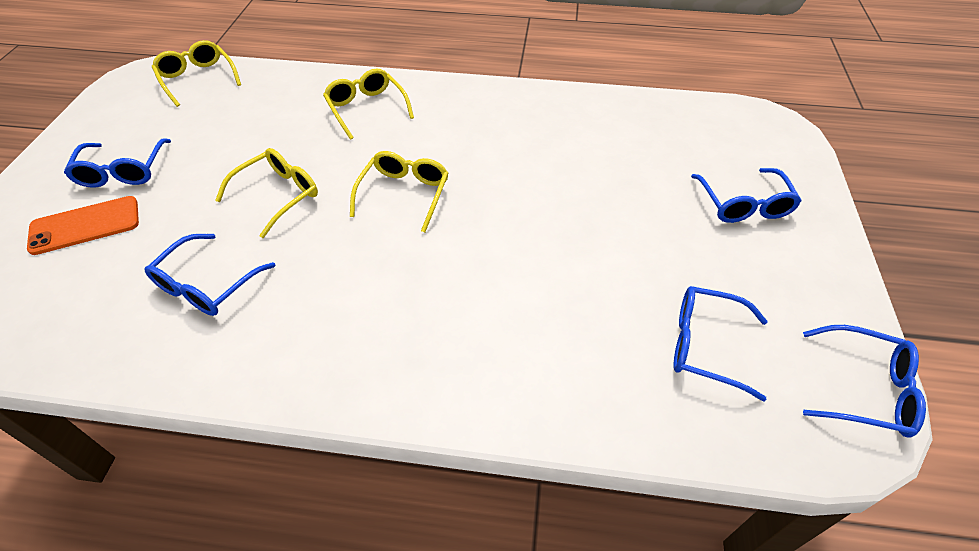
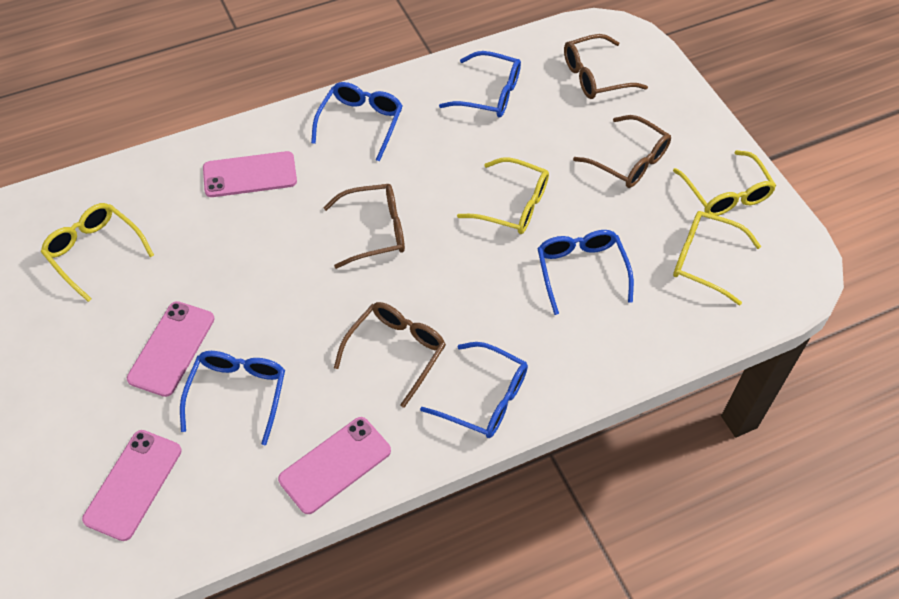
brown glasses: none = 0 -> [323,184,405,269] [334,302,446,408] [564,34,648,99] [573,115,671,188] = 4
orange phone: [27,196,139,255] = 1 -> none = 0
pink phone: none = 0 -> [82,430,182,541] [127,301,214,397] [203,151,297,197] [278,417,391,514] = 4

